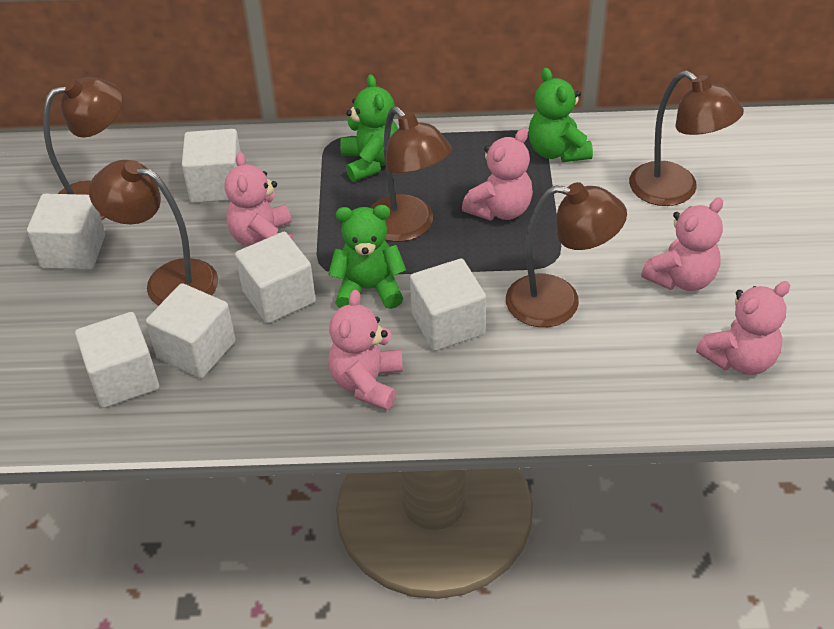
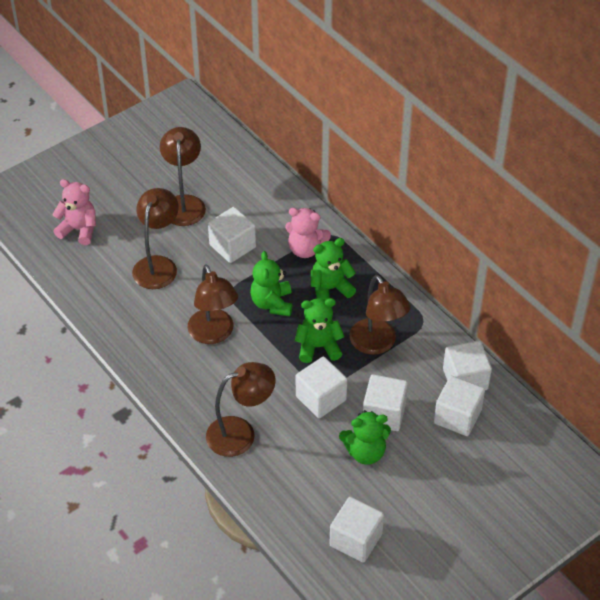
green teddy bear: [328,205,406,309] [340,74,398,182] [529,68,593,162] = 3 -> [250,251,292,316] [295,298,345,363] [311,238,356,300] [339,410,391,465] = 4
pink teddy bear: [224,152,293,246] [328,290,403,410] [462,128,533,220] [641,198,723,291] [696,281,790,375] = 5 -> [52,179,96,245] [285,208,331,258] = 2

